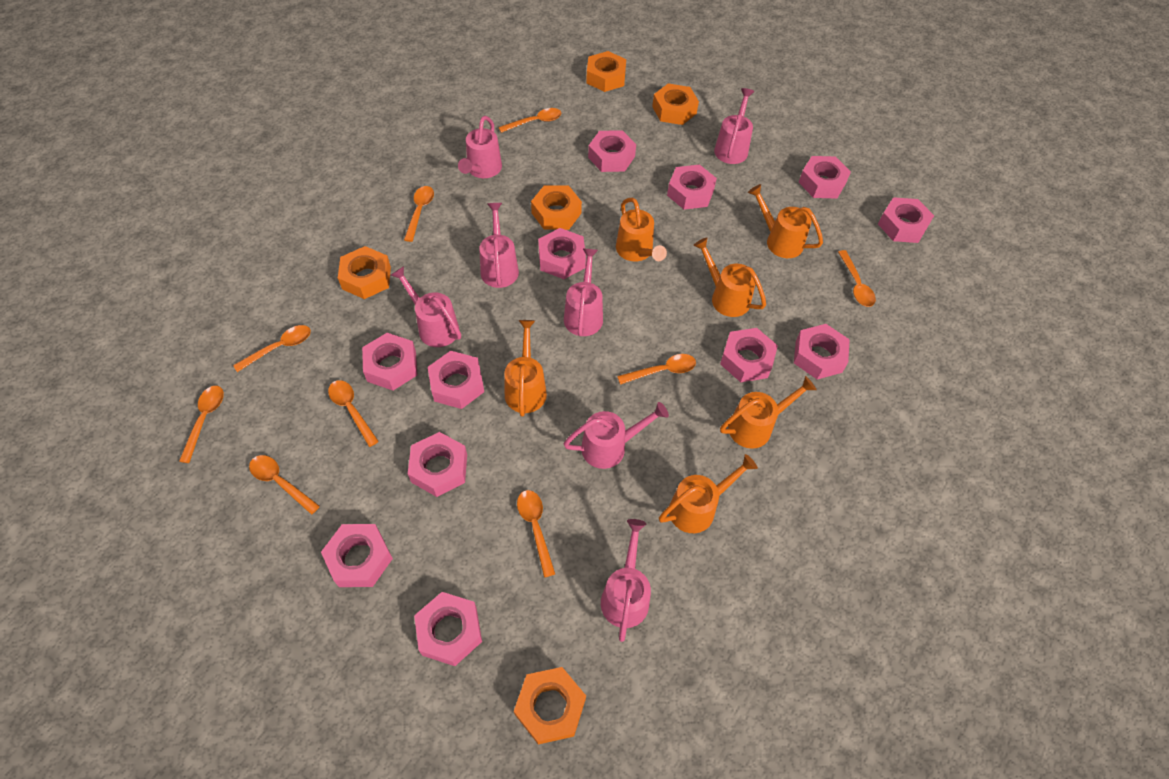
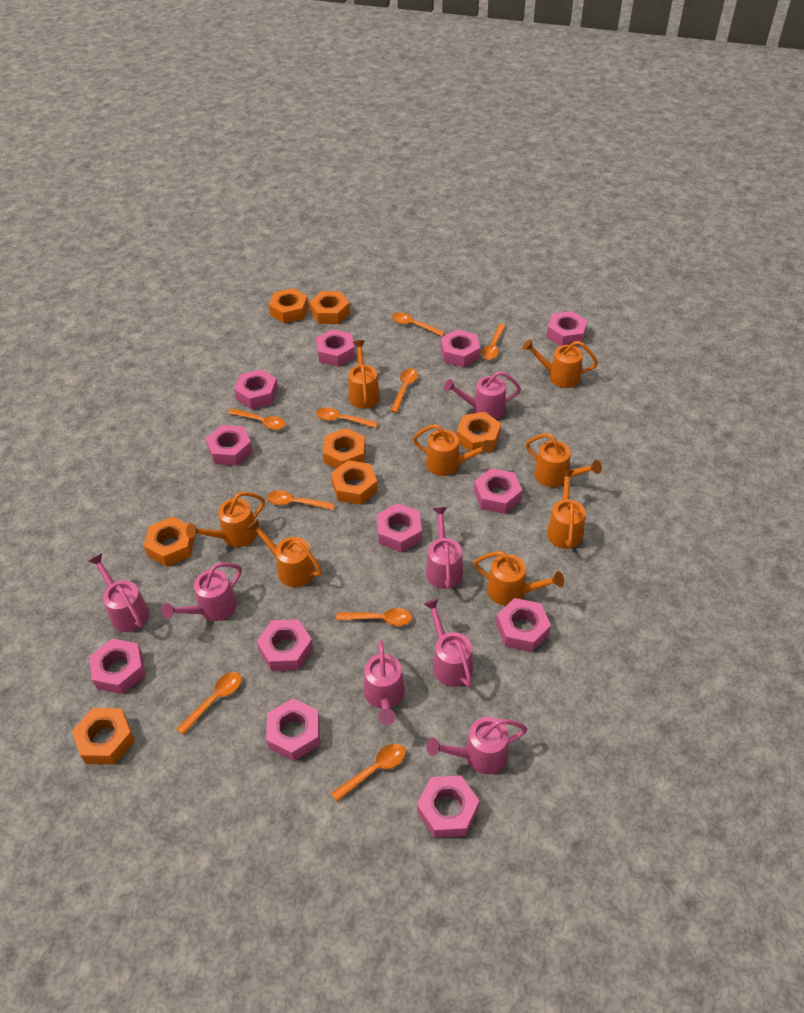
orange nut: [338,246,391,299] [514,667,586,745] [531,185,582,230] [586,51,626,92] [652,83,699,125] = 5 -> [72,708,135,764] [144,517,195,566] [269,288,309,323] [309,291,350,324] [323,428,366,469] [331,460,378,505] [456,412,501,452] = 7
orange watering can: [504,320,547,417] [616,198,667,261] [659,454,758,533] [693,237,766,317] [720,376,817,449] [748,184,823,258] = 6 -> [186,492,265,547] [247,519,322,587] [349,340,380,408] [413,424,492,476] [474,551,564,605] [522,339,598,388] [526,434,602,487] [547,470,586,549] = 8

